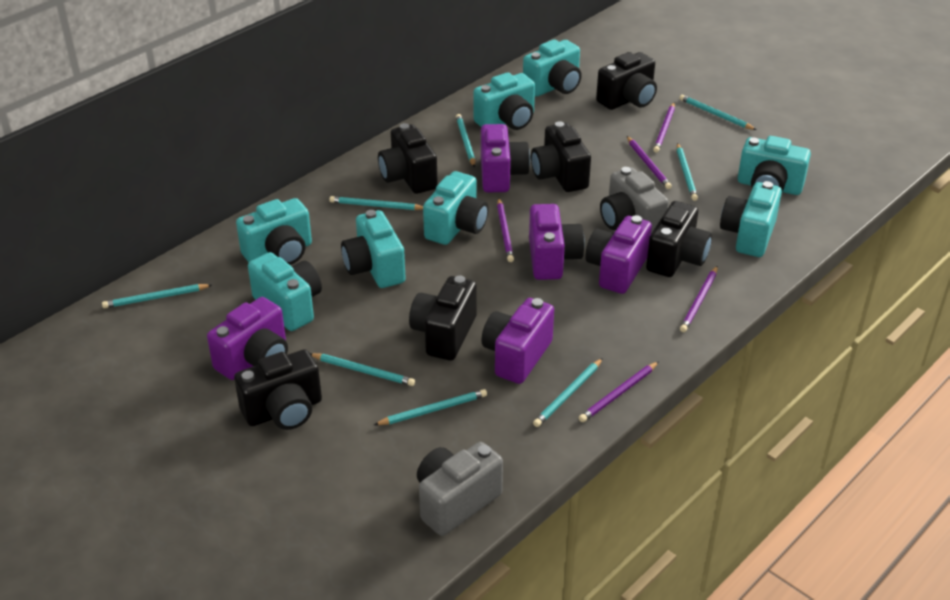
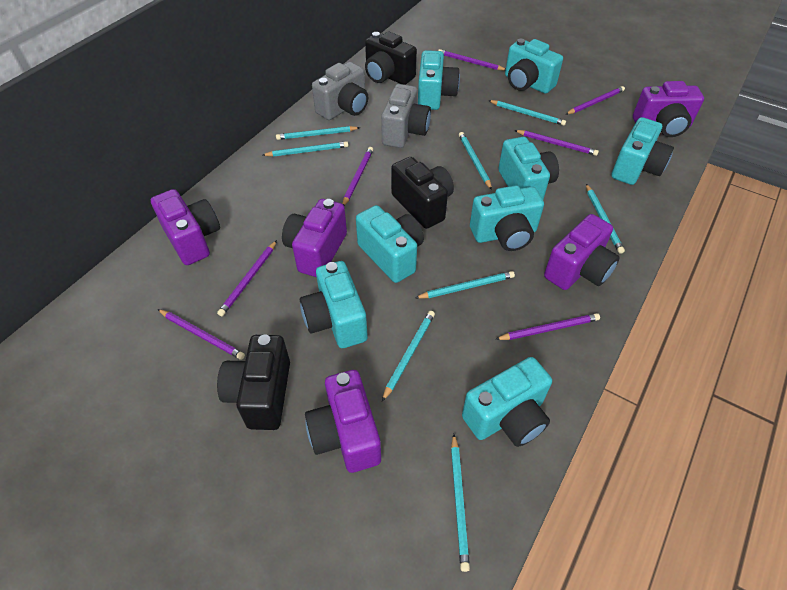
black camera: [234,349,322,430] [378,123,438,194] [409,275,477,361] [531,121,591,192] [596,52,657,110] [646,201,712,277] = 6 -> [217,335,290,430] [365,32,417,85] [391,157,454,229] = 3
purple pencil: [497,198,514,262] [579,361,659,422] [627,136,672,189] [653,103,675,153] [680,266,718,332] = 5 -> [158,309,245,360] [217,240,277,316] [342,147,373,206] [438,49,506,71] [495,313,600,340] [514,130,599,156] [566,86,625,114] = 7

